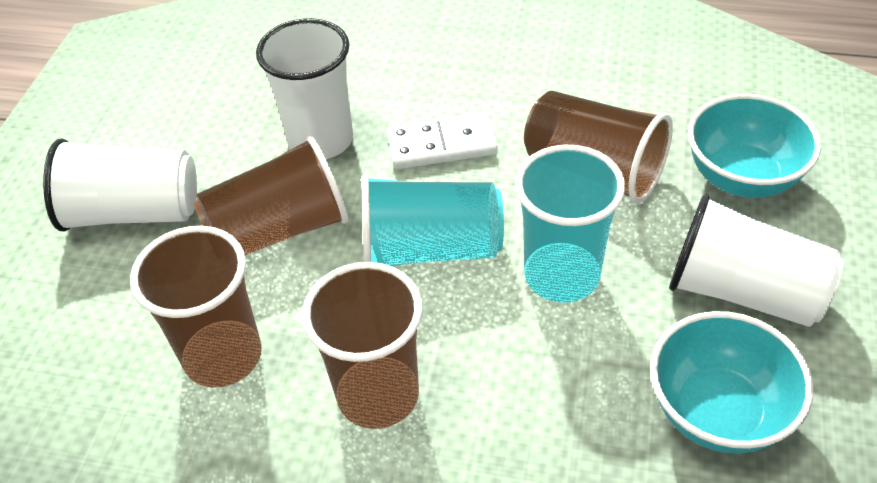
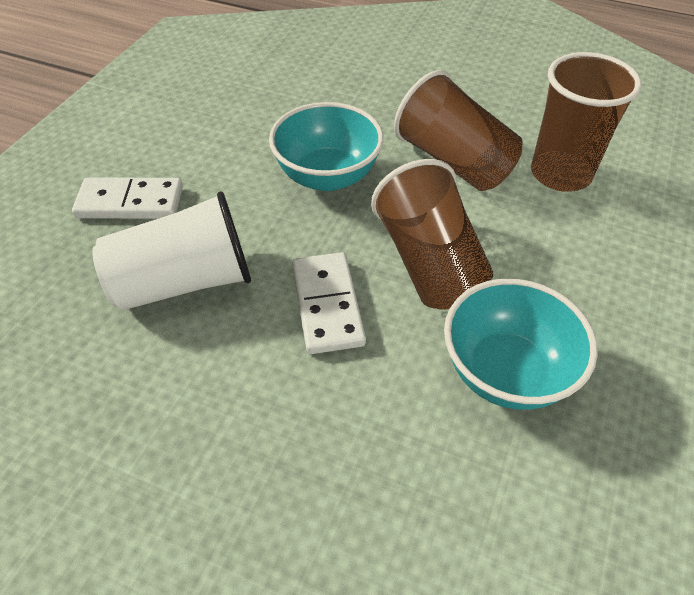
brown cup: [130,226,262,387] [193,136,348,255] [302,262,423,429] [524,91,673,204] = 4 -> [371,159,493,310] [394,70,522,191] [531,52,642,192] = 3
turquoise cup: [361,175,504,266] [515,145,625,303] = 2 -> none = 0
white cup: [43,138,197,232] [256,18,353,159] [669,194,843,327] = 3 -> [92,191,251,310] = 1
white domino: [387,113,497,169] = 1 -> [72,177,183,219] [292,252,366,354] = 2

